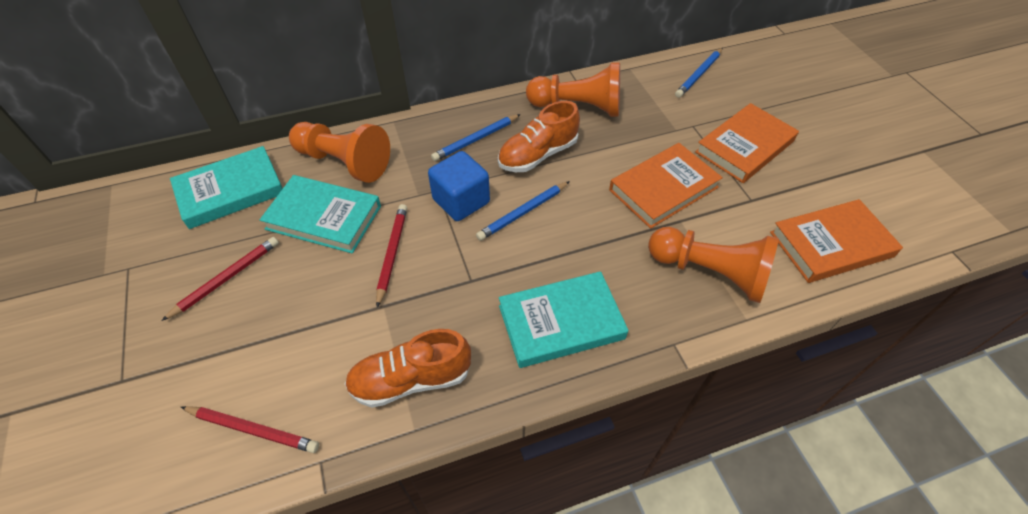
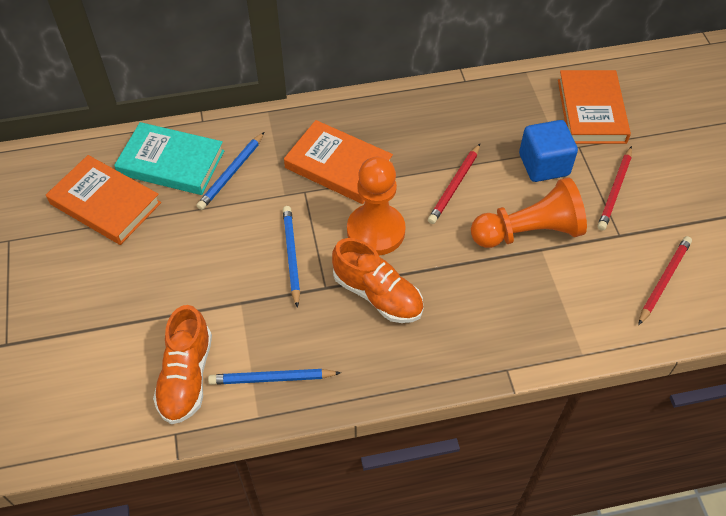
orange pawn: [289,122,390,183] [526,62,620,117] [648,227,779,303] = 3 -> [347,157,406,255] [471,177,587,248] = 2
turquoise book: [170,146,283,229] [260,175,381,254] [499,271,629,368] = 3 -> [114,122,224,195] = 1

